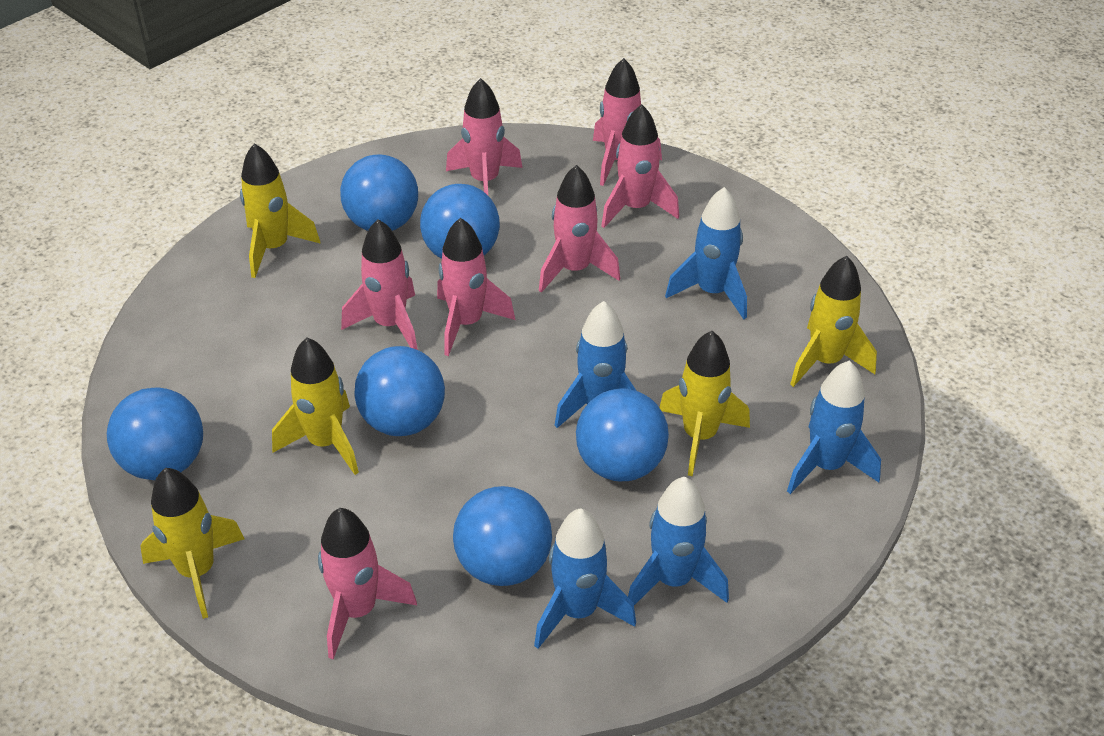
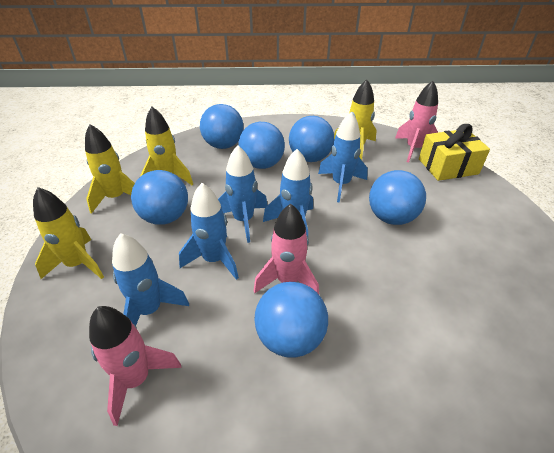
pink rocket: [318,508,417,659] [341,219,418,350] [437,218,515,356] [446,78,523,195] [539,165,620,293] [593,58,662,186] [601,104,679,228] = 7 -> [89,306,182,426] [254,204,319,294] [395,81,439,162] = 3
yellow gift: none = 0 -> [419,124,490,181] = 1
yellow rocket: [140,468,245,619] [240,143,321,278] [272,338,359,475] [659,331,750,476] [790,256,877,387] = 5 -> [33,187,104,279] [85,124,135,214] [141,107,193,185] [334,79,377,160] = 4

